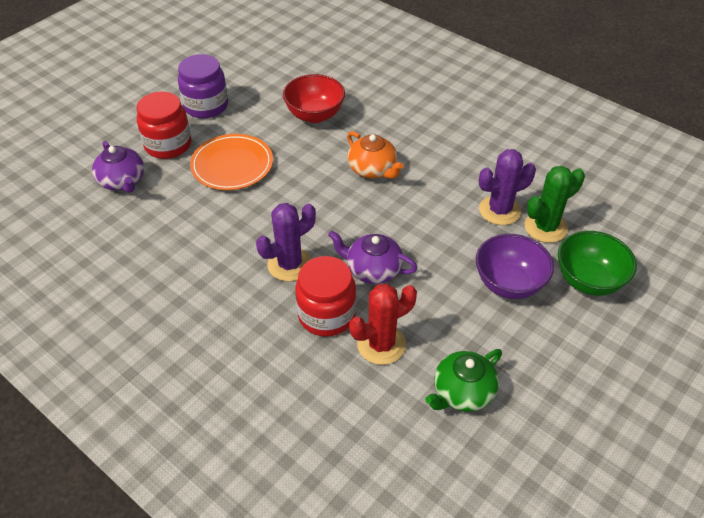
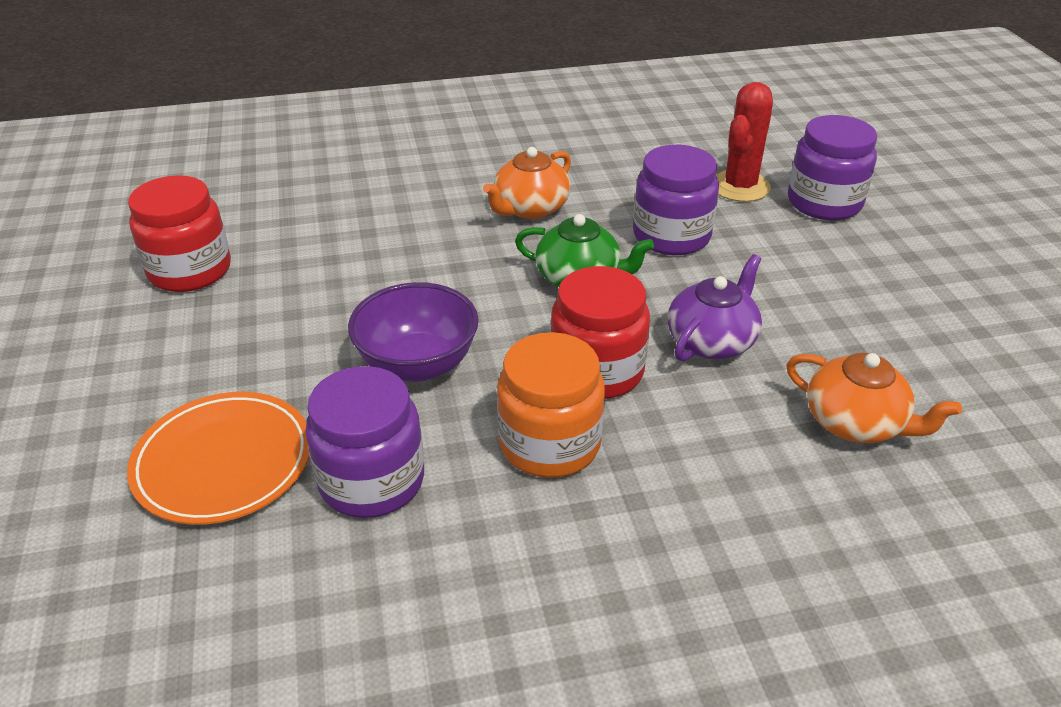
green bowl: [558,231,637,296] = 1 -> none = 0
green cactus: [525,166,585,243] = 1 -> none = 0
orange jar: none = 0 -> [497,332,605,478] = 1
orange teapot: [347,131,404,179] = 1 -> [483,147,571,219] [786,353,962,443] = 2
purple cactus: [256,203,316,281] [479,149,536,225] = 2 -> none = 0
purple jar: [178,54,228,118] = 1 -> [305,366,424,518] [633,145,719,255] [788,115,877,220] = 3
purple teapot: [92,141,144,193] [328,231,417,284] = 2 -> [668,254,762,361] = 1
red bowl: [283,74,345,123] = 1 -> none = 0

